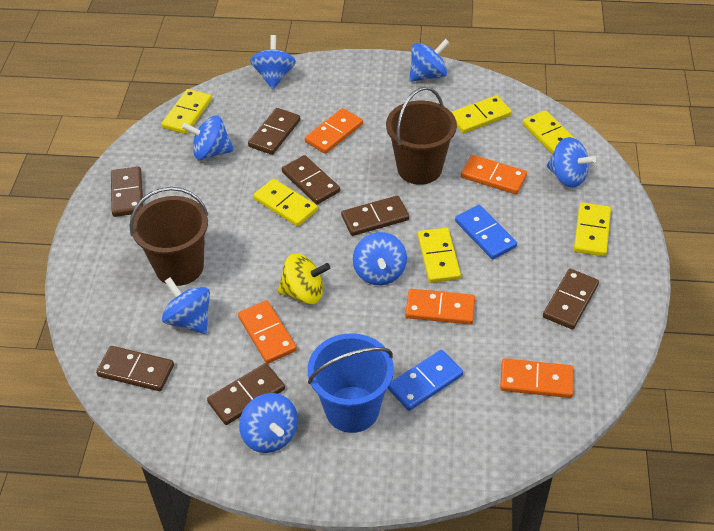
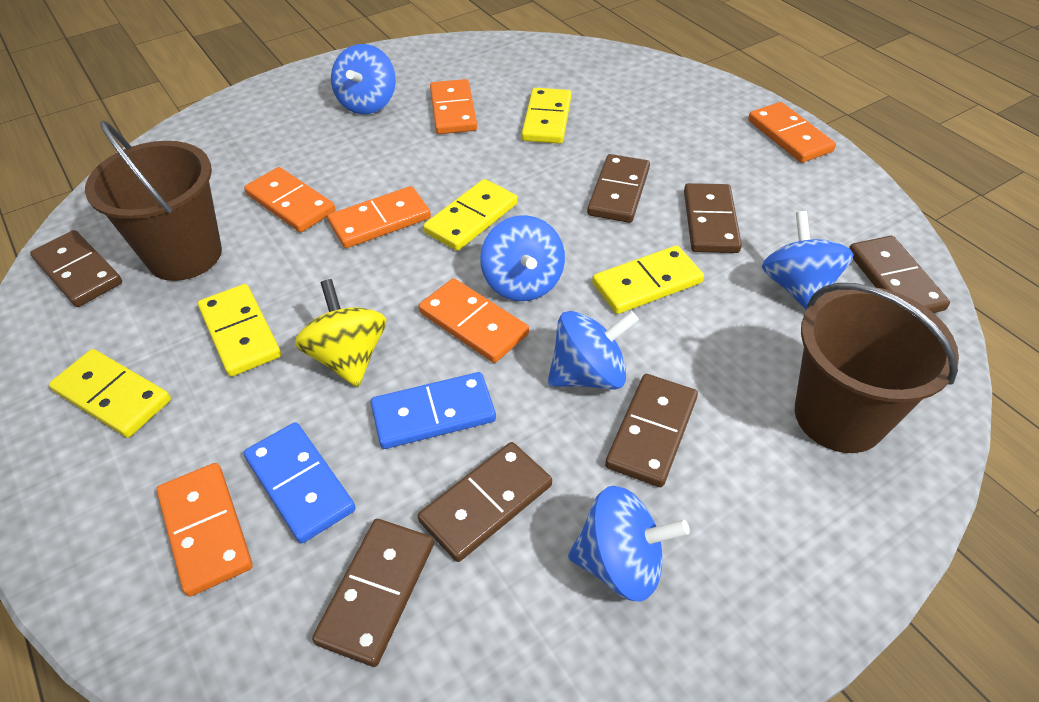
blue bucket: [308,333,394,433] = 1 -> none = 0
blue spinning top: [162,277,210,334] [182,115,234,160] [239,393,298,453] [250,35,296,89] [353,232,407,285] [409,39,450,82] [547,137,596,188] = 7 -> [331,44,396,114] [480,215,565,301] [548,311,639,390] [568,486,690,602] [762,211,854,310] = 5
orange domino: [238,300,297,364] [305,108,363,154] [405,289,475,325] [461,155,527,194] [500,358,573,398] = 5 -> [156,463,253,597] [244,167,336,232] [327,186,431,248] [419,278,529,363] [430,79,477,134] [748,102,836,163] = 6
yellow domino: [161,89,212,134] [253,179,318,227] [418,228,461,283] [452,95,512,133] [523,110,574,154] [574,202,611,256] = 6 -> [49,349,171,438] [198,284,281,377] [423,179,518,251] [522,88,572,144] [592,245,704,314] = 5

